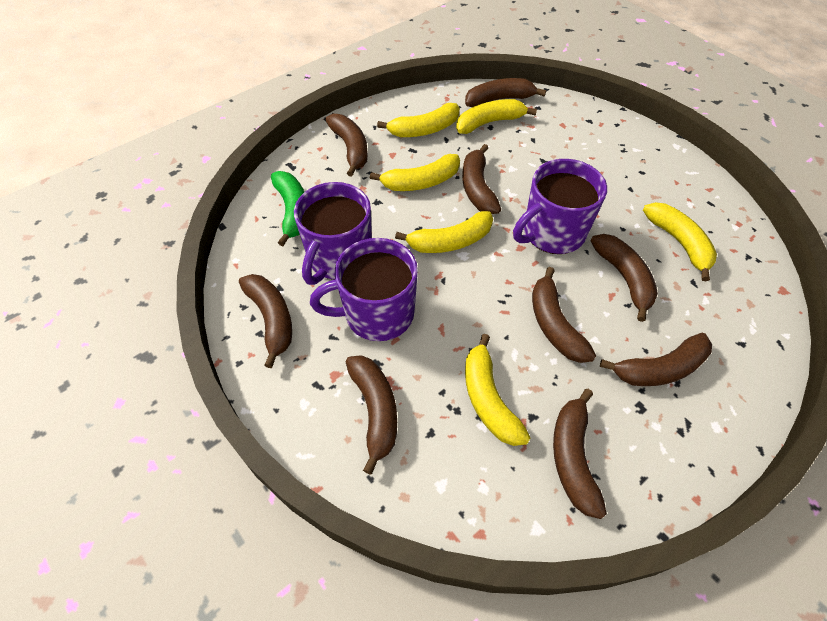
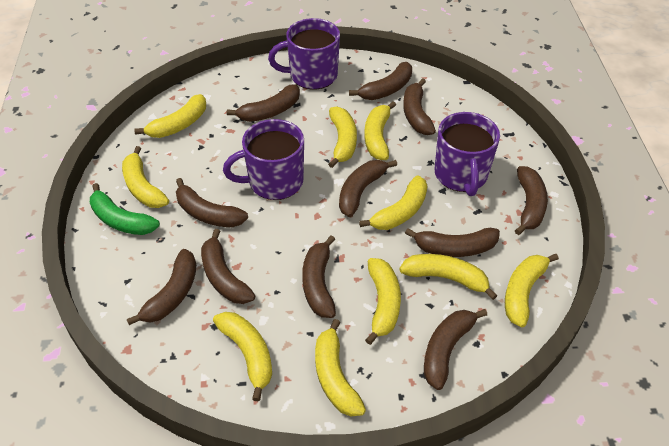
brown banana: [239,274,292,368] [325,114,368,177] [346,355,397,475] [462,144,501,214] [465,78,546,107] [532,267,596,363] [553,389,607,519] [591,234,658,322] [600,333,712,386] = 9 -> [126,249,196,325] [176,178,248,227] [201,229,256,304] [227,84,300,122] [302,235,336,318] [339,160,397,217] [349,62,412,100] [403,78,436,135] [405,228,500,257] [424,309,487,390] [515,166,548,235] = 11
yellow banana: [370,154,460,191] [377,103,460,137] [395,211,493,253] [456,99,537,134] [465,334,530,446] [643,202,717,282] = 6 -> [122,146,169,208] [134,94,206,138] [213,312,272,401] [315,319,366,417] [328,106,357,168] [359,175,427,230] [364,101,396,160] [365,258,401,345] [399,254,498,300] [505,254,559,327] = 10

